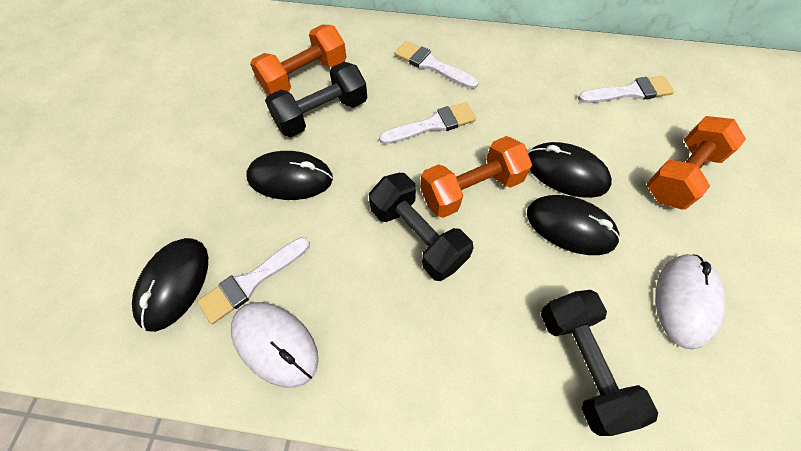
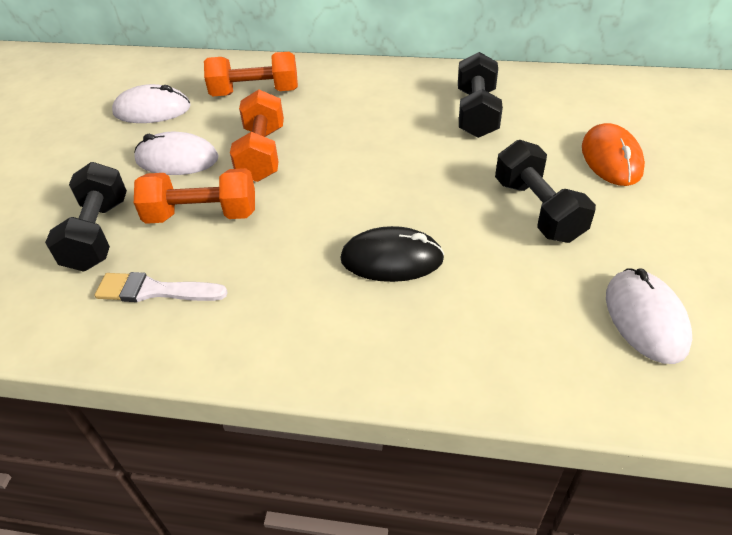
black mouse: [132,238,208,332] [246,151,333,200] [527,195,620,255] [528,142,612,198] = 4 -> [340,226,444,282] = 1
orange mouse: none = 0 -> [582,123,645,186] = 1
white brush: [197,237,310,324] [379,102,476,144] [395,41,478,89] [578,76,674,103] = 4 -> [95,272,228,302] = 1
white mouse: [231,302,319,387] [655,254,726,350] = 2 -> [112,84,191,123] [134,132,219,175] [606,268,692,364] = 3

